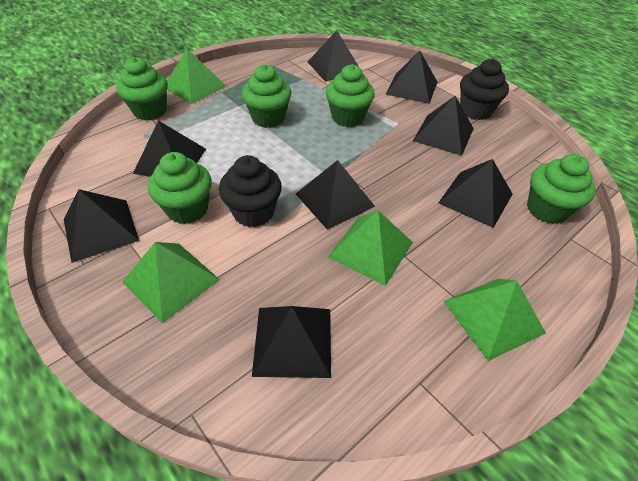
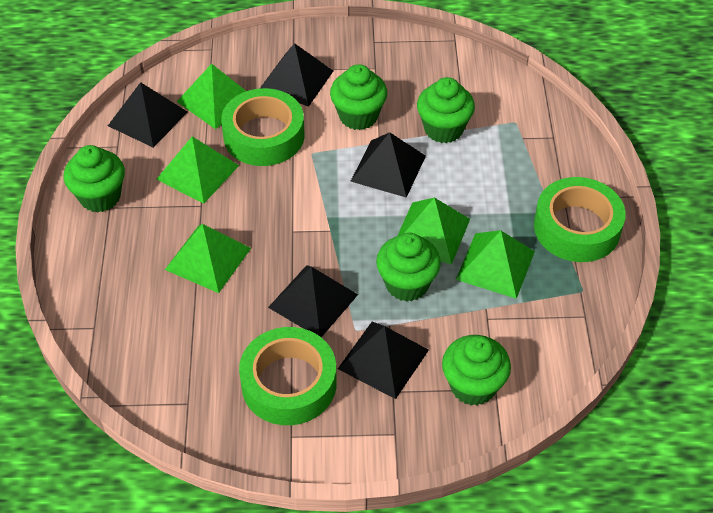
black cupcake: [219,155,282,227] [460,59,509,120] = 2 -> none = 0
black pyramid: [64,189,139,263] [133,120,206,177] [252,306,331,378] [296,160,375,230] [308,30,363,82] [386,51,437,104] [413,96,474,156] [438,159,513,228] = 8 -> [108,82,187,148] [260,43,333,107] [268,265,358,337] [338,322,429,399] [350,132,426,198] = 5
green pyramid: [122,242,220,323] [167,49,226,104] [328,210,413,286] [443,278,546,361] = 4 -> [156,136,239,204] [165,224,251,293] [177,64,246,129] [397,197,470,265] [455,230,535,299] = 5
green tape: none = 0 -> [221,88,305,166] [239,327,337,425] [534,177,626,262] = 3

